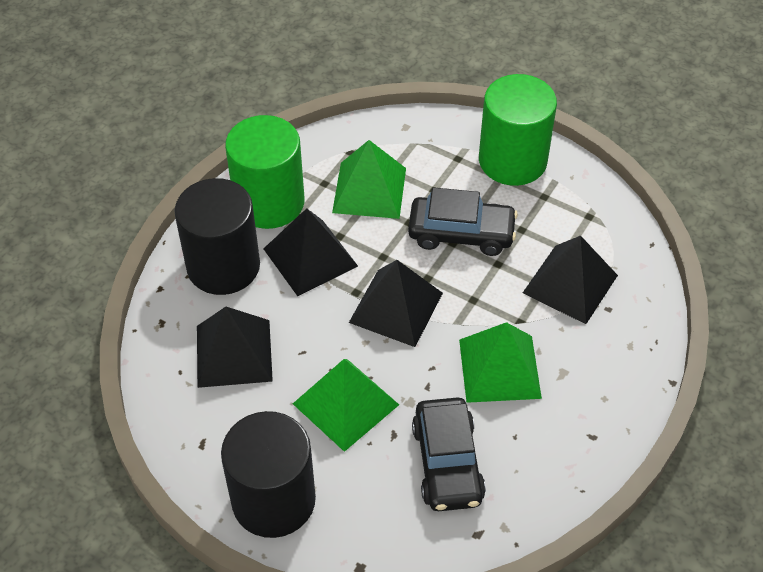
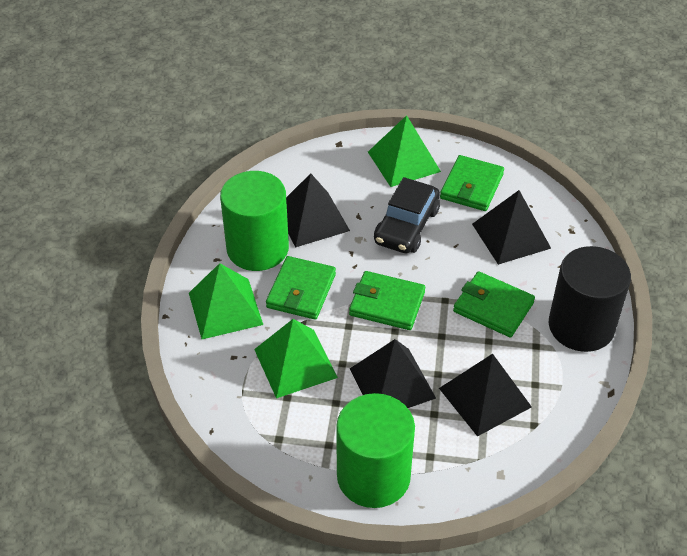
black car: [408,187,518,256] [412,397,486,511] = 2 -> [374,177,440,253] = 1
black cylinder: [174,178,260,295] [221,411,316,538] = 2 -> [549,246,631,352] = 1
green wallet: none = 0 -> [266,256,336,320] [349,271,425,330] [440,155,504,211] [453,271,535,337] = 4

